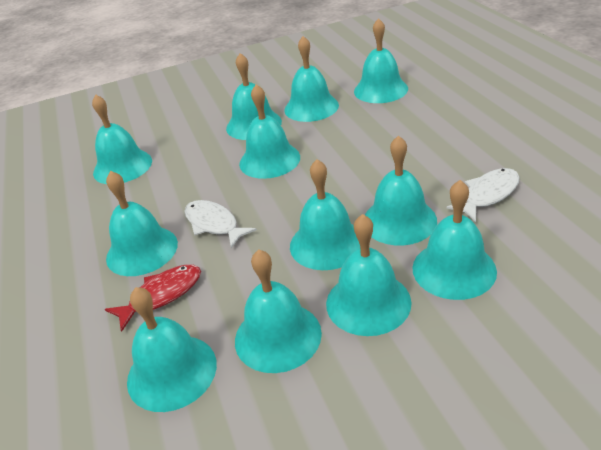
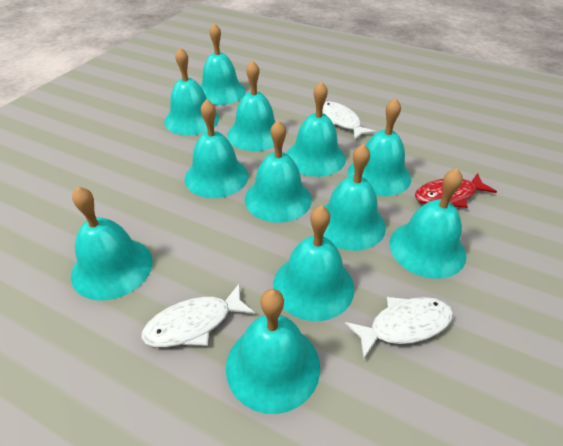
white fish: [184,200,257,248] [446,168,520,222] = 2 -> [141,284,255,347] [322,101,376,140] [344,297,453,360] = 3

